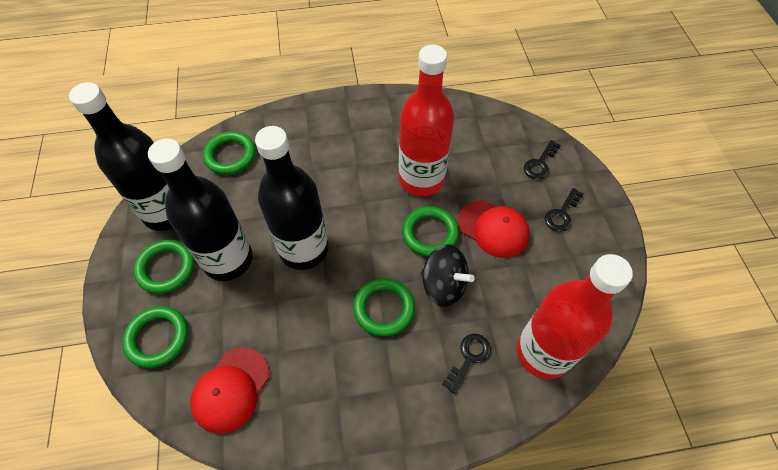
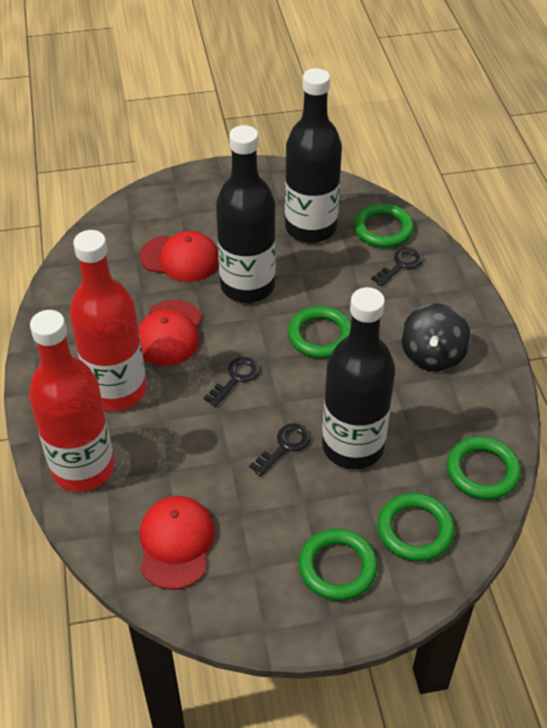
red cap: [190,347,269,434] [458,200,530,258] = 2 -> [138,300,202,366] [140,231,219,282] [140,496,215,590] = 3

